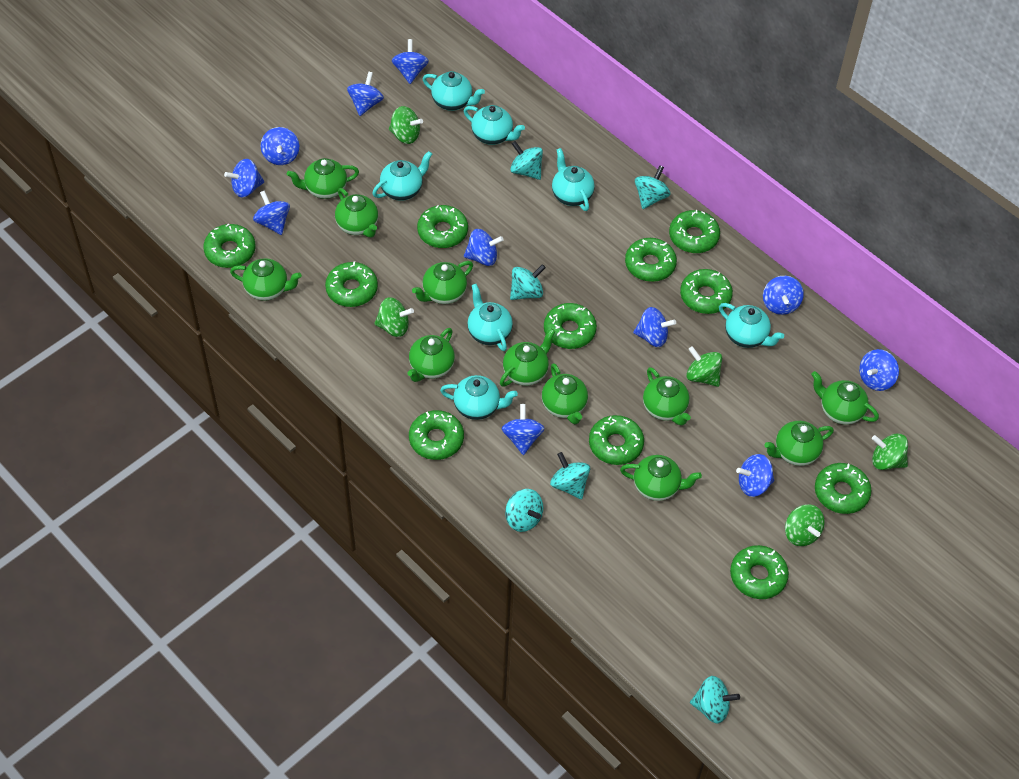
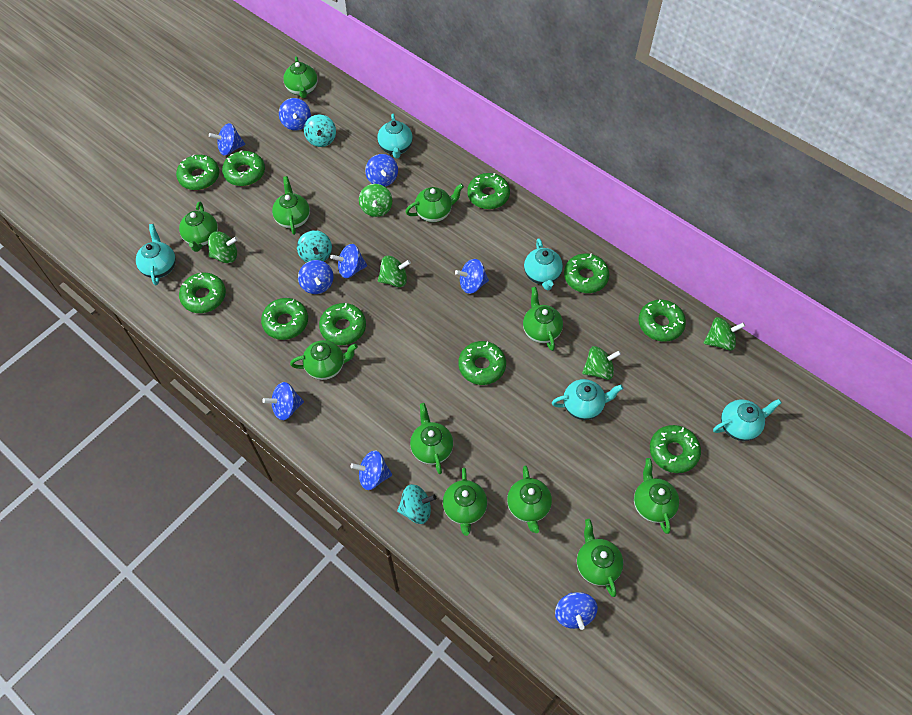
blue spinning top: [224,159,264,197] [253,190,290,235] [261,127,299,165] [347,71,384,116] [392,39,429,84] [464,229,504,266] [502,404,545,455] [633,307,676,347] [736,454,775,497] [763,276,804,315] [859,349,899,391] = 11 -> [209,123,245,156] [262,382,304,420] [279,98,311,131] [298,260,334,294] [330,244,367,278] [350,451,392,490] [365,154,398,187] [455,259,489,294] [555,592,598,630] = 9
green donut: [203,223,255,268] [325,261,378,307] [409,410,464,460] [417,205,468,248] [544,303,597,349] [589,415,644,465] [625,238,677,282] [669,210,720,253] [680,269,733,314] [730,545,789,599] [815,463,872,514] = 11 -> [176,154,219,190] [179,273,226,313] [222,150,265,186] [261,298,308,340] [319,303,366,345] [458,341,506,385] [467,173,510,209] [564,253,610,293] [639,300,686,342] [650,425,701,473] = 10
turquoise spinning top: [505,489,543,532] [510,141,543,180] [510,264,546,300] [550,452,590,499] [635,166,671,209] [690,676,740,724] = 6 -> [297,230,332,262] [304,114,336,147] [397,484,436,524] = 3
turquoise teapot: [372,151,432,201] [423,71,485,111] [440,375,518,420] [464,105,525,145] [467,284,513,351] [552,148,595,211] [719,303,784,348] = 7 -> [136,224,176,285] [377,114,413,159] [524,238,563,291] [552,379,623,420] [713,399,782,441] = 5

